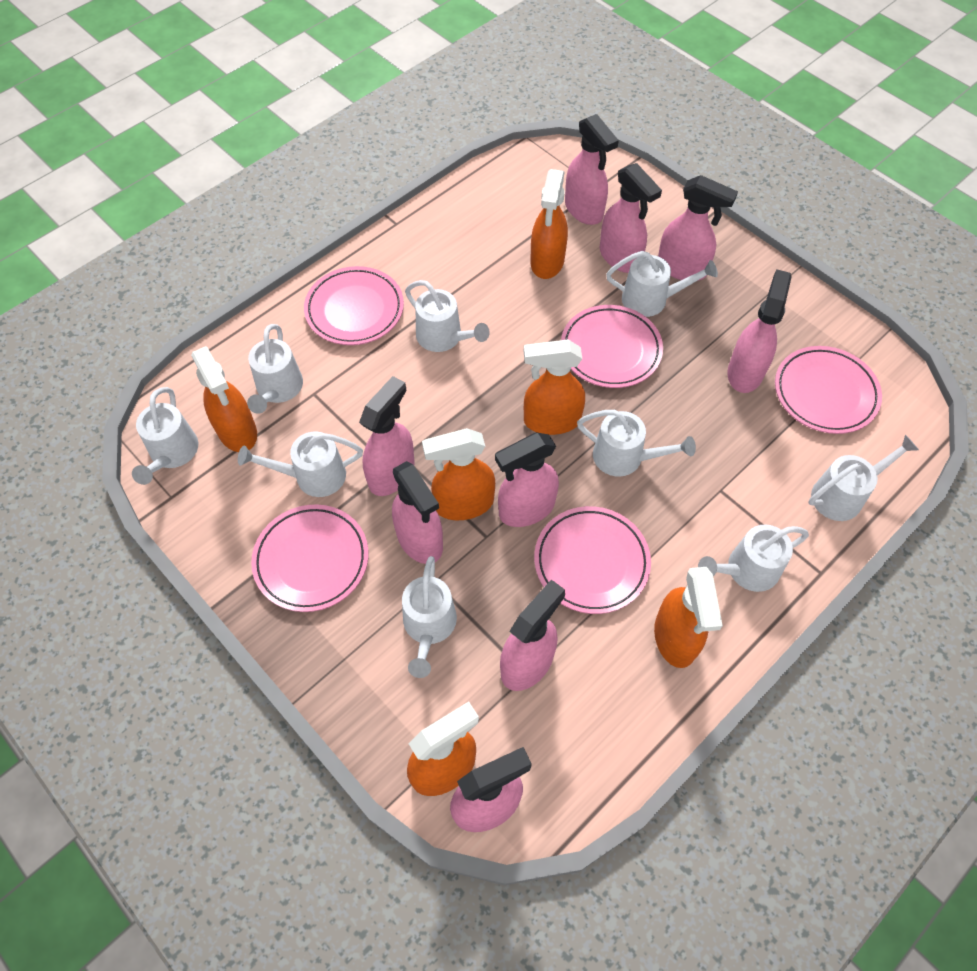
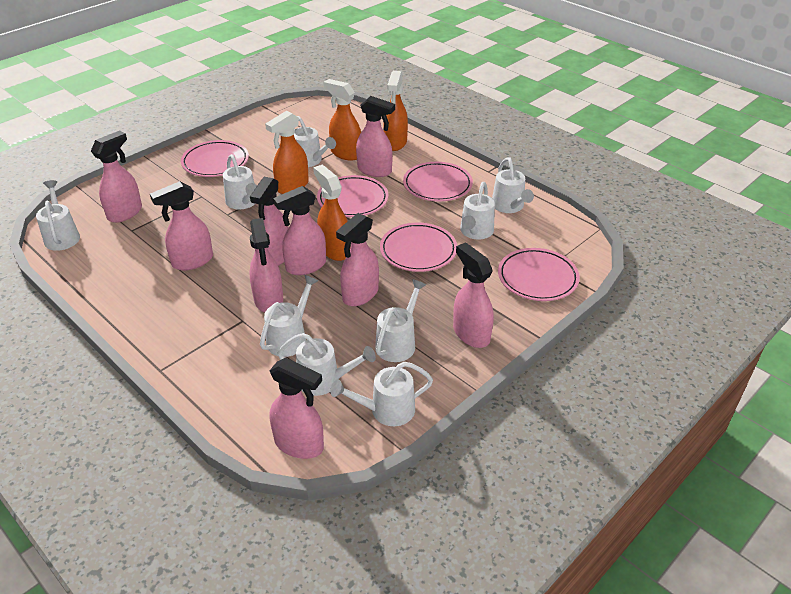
orange spray bottle: [191,346,257,452] [407,702,479,796] [422,428,495,520] [524,339,585,435] [530,169,568,279] [654,567,723,668] = 6 -> [265,111,309,194] [313,165,347,261] [323,79,361,161] [383,71,408,151] = 4

